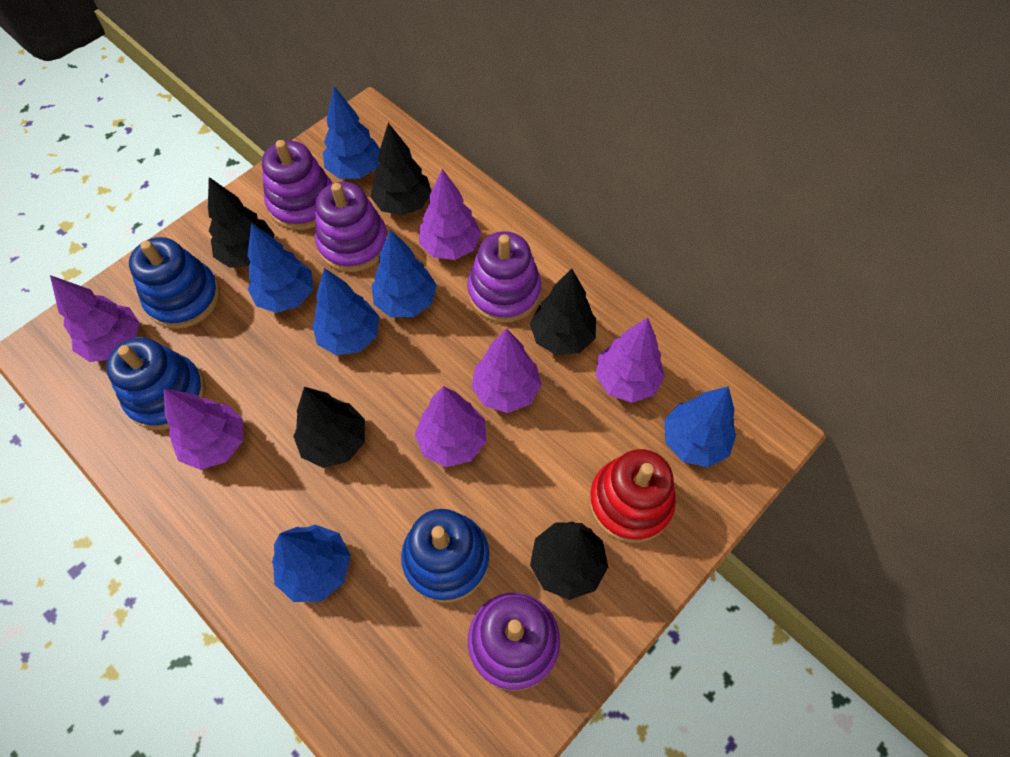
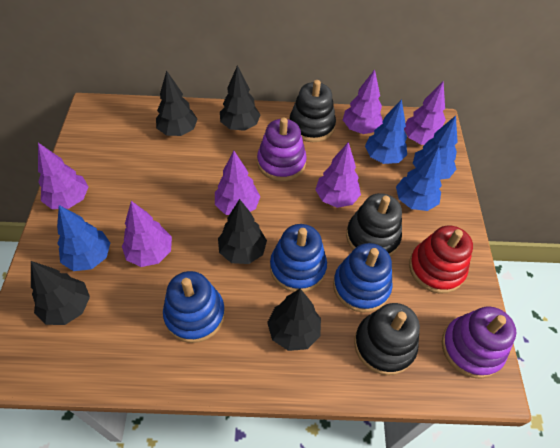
black stacking toy: none = 0 -> [290,80,336,142] [346,193,402,256] [354,303,420,375] = 3
blue tree: [247,223,313,313] [272,525,351,602] [312,268,379,355] [323,87,380,179] [371,229,437,317] [664,386,736,467] = 6 -> [57,205,110,271] [365,99,407,164] [396,146,442,211] [413,116,458,180] = 4
purple stacking toy: [262,140,333,230] [315,182,388,272] [467,231,541,323] [468,593,560,691] = 4 -> [257,118,307,181] [442,306,516,379] = 2

